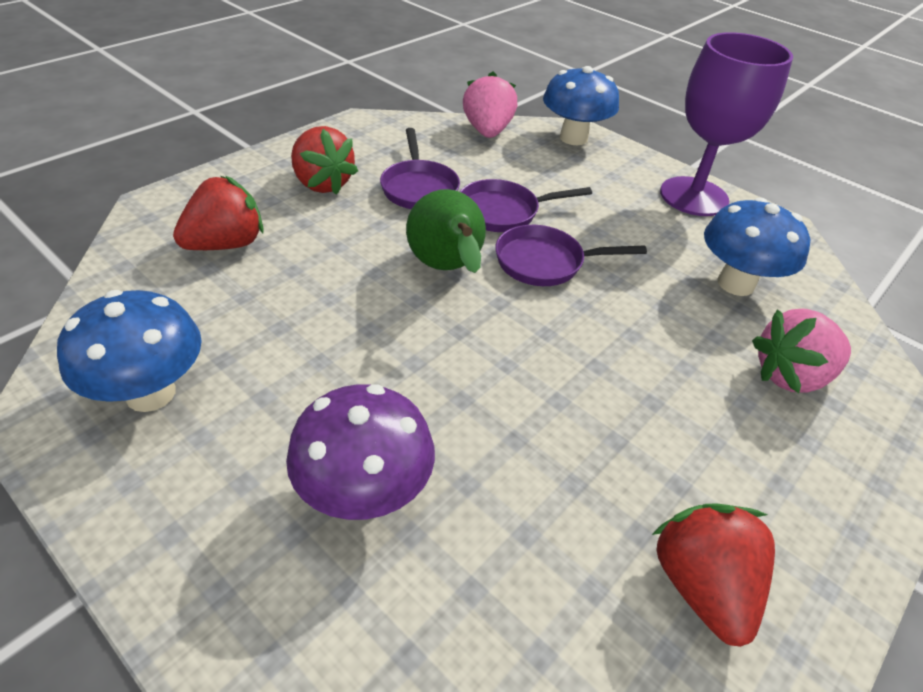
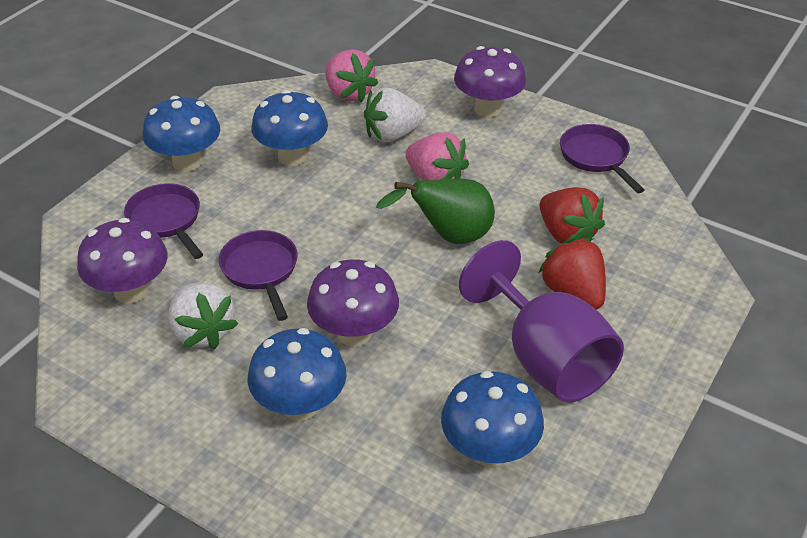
blue mushroom: [57,290,202,412] [543,66,619,145] [704,198,811,296] = 3 -> [143,96,220,172] [248,328,347,421] [251,90,328,166] [441,371,544,467] = 4
purple mushroom: [286,384,435,520] = 1 -> [77,218,167,303] [307,259,399,346] [454,46,526,117] = 3
red strawberry: [173,176,264,250] [291,126,358,195] [652,503,775,647] = 3 -> [538,238,606,310] [540,187,605,244] = 2
white strawberry: none = 0 -> [168,283,238,349] [364,87,426,142] = 2

